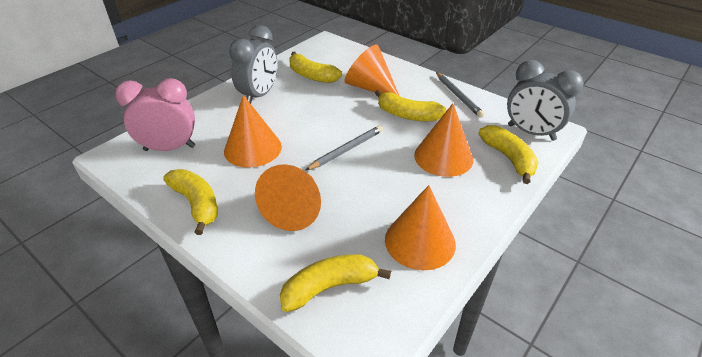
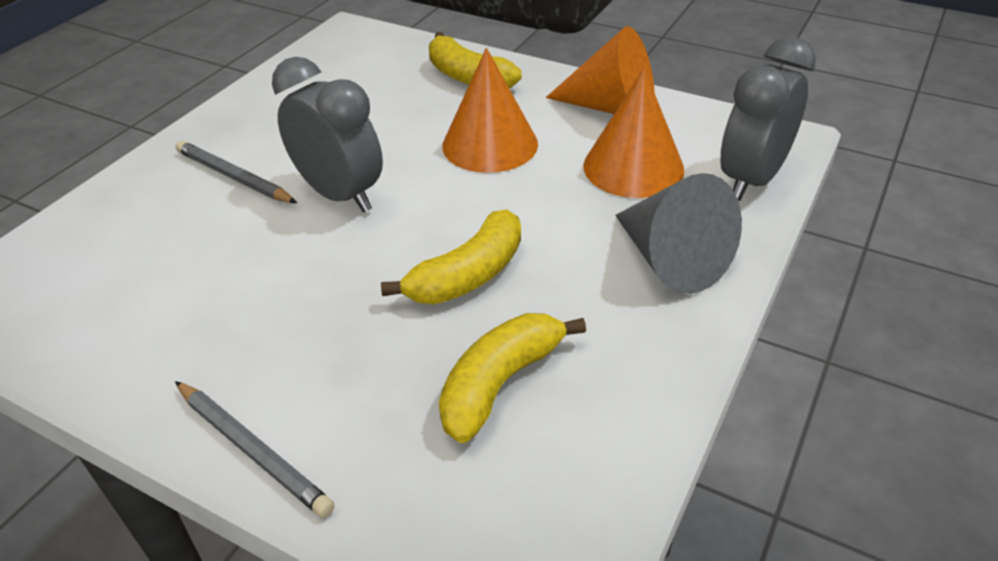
grey cone: none = 0 -> [615,173,742,294] = 1
orange cone: [224,95,282,167] [255,164,321,231] [345,45,399,96] [385,185,456,270] [414,103,473,177] = 5 -> [443,48,538,173] [546,26,654,114] [584,68,685,198] = 3
pink clock: [115,78,195,151] = 1 -> none = 0
yellow banana: [163,169,218,235] [280,254,391,312] [289,52,342,83] [375,90,447,121] [478,125,539,184] = 5 -> [381,209,521,304] [429,32,522,88] [439,313,586,443] = 3

